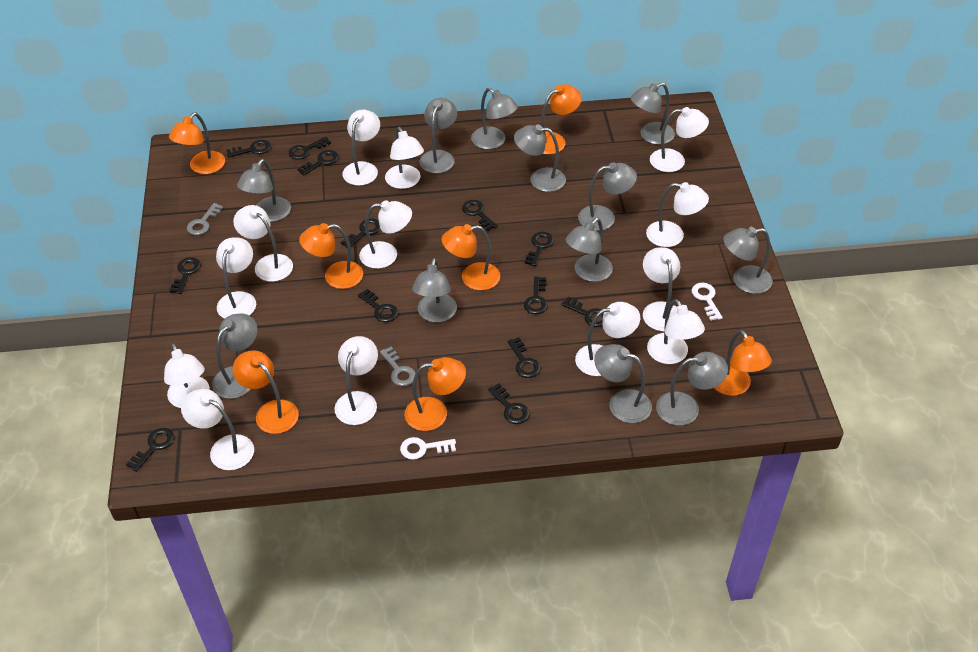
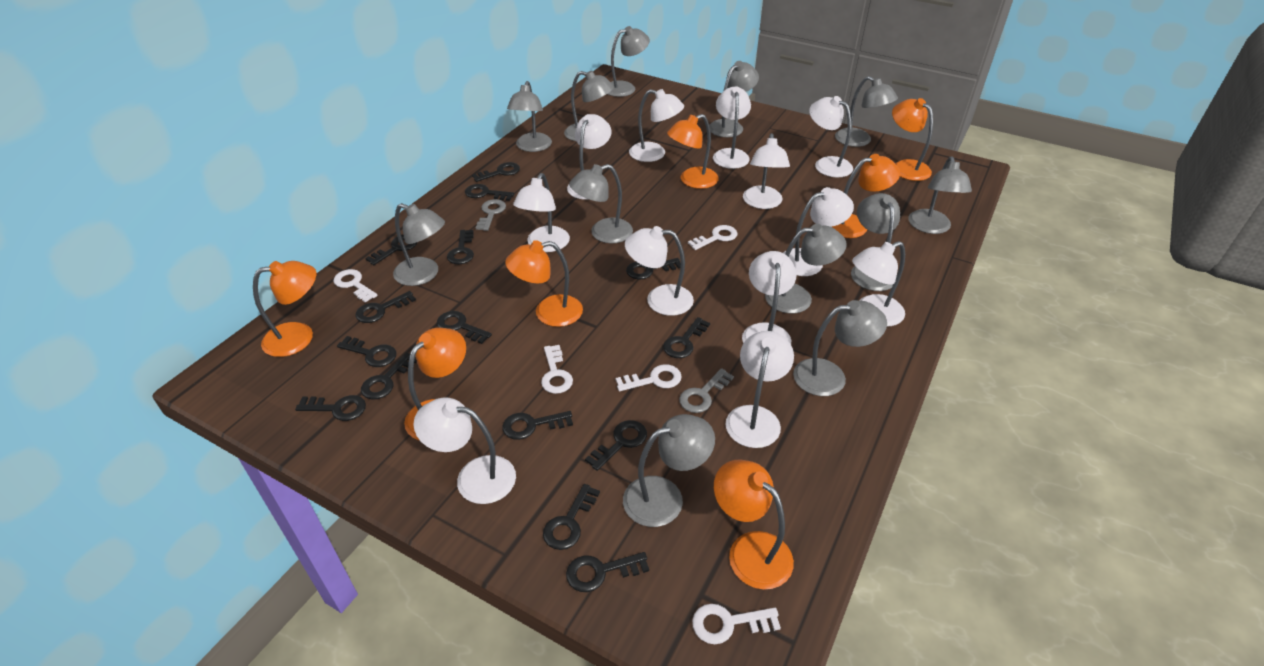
black key: [126,428,174,472] [170,257,201,294] [226,140,271,158] [288,137,331,160] [297,150,339,175] [341,218,381,248] [358,289,398,322] [462,200,497,231] [488,383,530,424] [508,337,541,378] [524,276,548,314] [525,232,554,266] [561,297,604,327] = 13 -> [295,395,366,421] [337,336,396,367] [355,291,416,323] [361,353,417,400] [365,235,417,265] [437,311,492,344] [447,230,474,264] [465,184,514,201] [472,162,520,182] [502,411,573,440] [543,484,600,550] [566,552,649,592] [585,420,647,471] [626,258,681,279] [663,317,710,358] = 15
white key: [400,437,456,460] [692,283,723,321] = 2 -> [333,269,378,302] [541,345,573,394] [616,364,682,391] [688,225,738,250] [692,604,781,644] = 5
white lamp: [164,343,210,408] [181,389,254,470] [216,237,256,319] [233,205,293,282] [334,336,378,425] [342,109,380,186] [359,200,412,269] [385,127,424,189] [575,302,640,376] [643,247,680,331] [646,182,709,247] [647,299,705,364] [650,107,709,172] = 13 -> [413,398,516,504] [513,173,570,252] [567,114,611,199] [625,226,694,316] [629,89,684,162] [713,86,751,169] [725,331,794,448] [742,251,797,344] [743,133,790,209] [783,187,854,276] [809,96,853,177] [852,241,905,326] = 12

